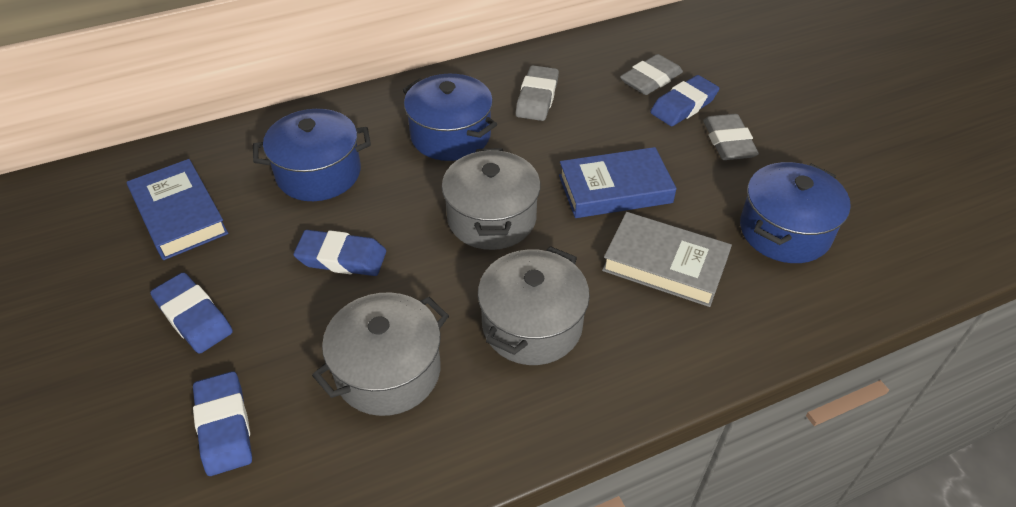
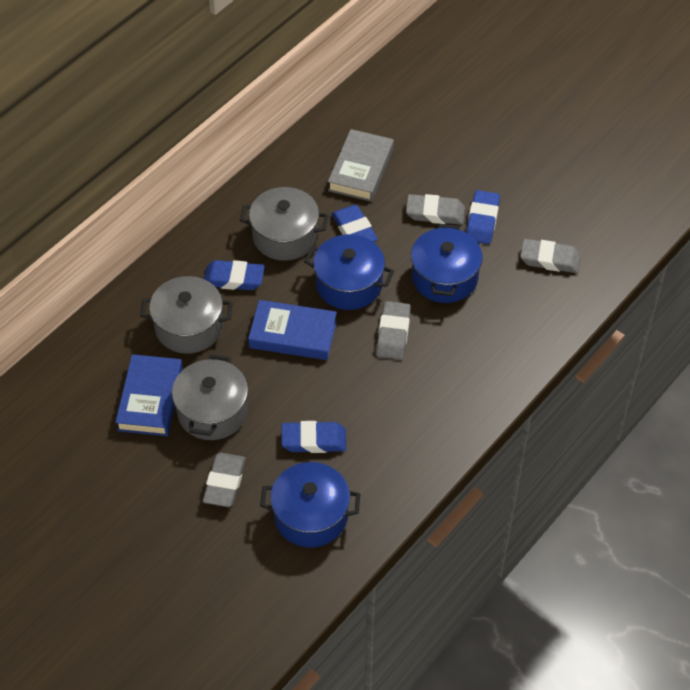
grey eraser: [516,65,559,121] [620,54,683,95] [703,114,759,160] = 3 -> [203,453,246,507] [376,301,411,360] [406,194,465,225] [520,239,581,273] = 4

